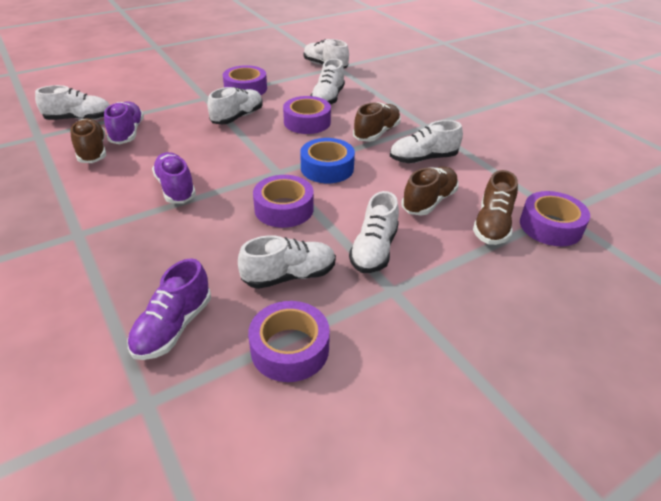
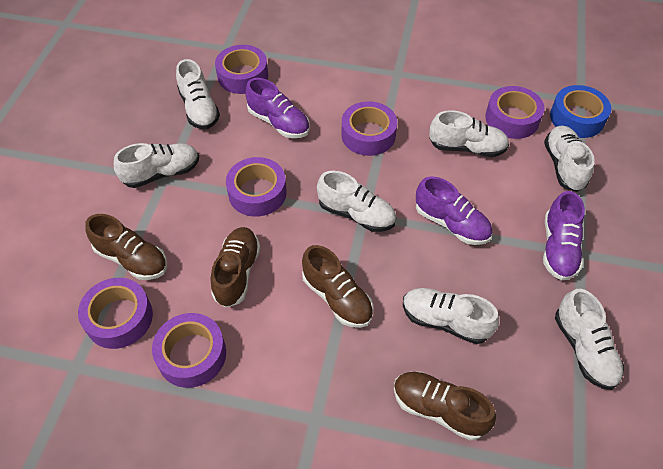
purple tape: [223,65,267,95] [248,301,330,382] [253,175,314,228] [283,96,331,134] [520,191,590,246] = 5 -> [78,278,153,349] [152,313,226,388] [215,45,268,94] [226,157,287,217] [341,101,397,156] [485,86,545,139] = 6

